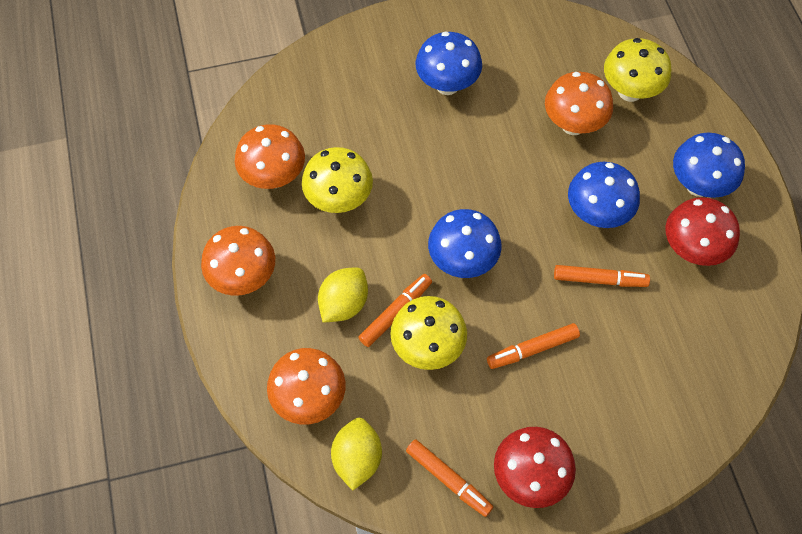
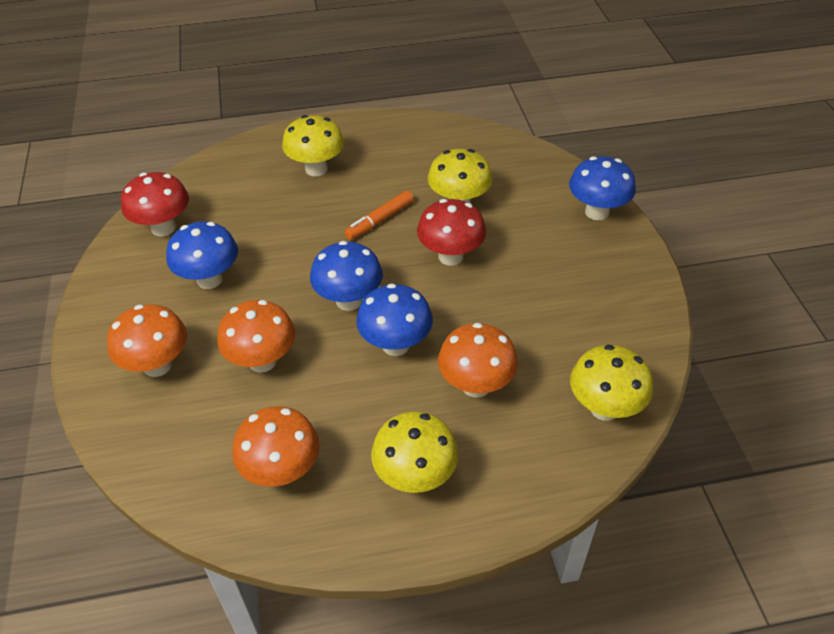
orange marker: [358,274,432,347] [406,439,493,517] [487,323,580,369] [554,265,650,287] = 4 -> [344,191,414,240] = 1
yellow lemon: [318,268,368,322] [331,418,382,491] = 2 -> none = 0
yellow mushroom: [302,147,373,213] [390,296,467,370] [604,38,671,102] = 3 -> [282,115,344,176] [371,412,459,493] [428,149,493,203] [570,345,653,421] = 4

